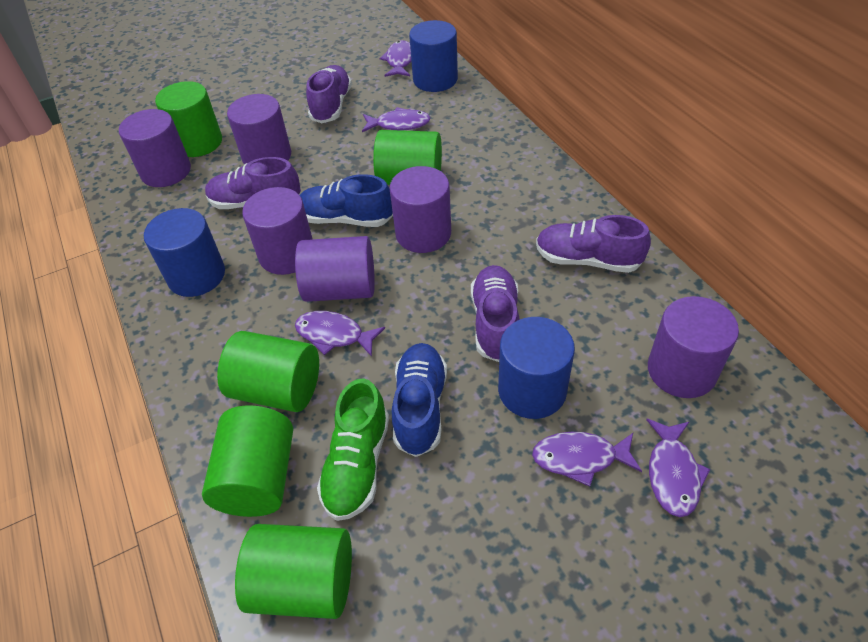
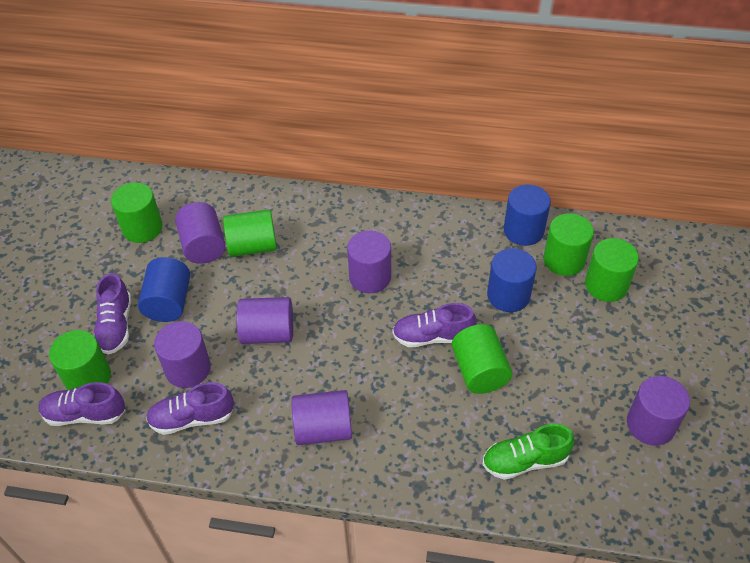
blue shoe: [300,174,393,227] [392,343,447,457] = 2 -> none = 0
green cylinder: [155,81,222,157] [202,405,293,517] [217,331,319,412] [235,524,352,619] [373,130,442,185] = 5 -> [49,330,111,390] [111,182,163,243] [223,209,277,257] [451,324,512,394] [543,213,594,276] [585,238,639,302] = 6
purple fish: [295,311,385,357] [362,107,431,132] [380,40,411,77] [532,432,642,487] [646,419,710,517] = 5 -> none = 0

